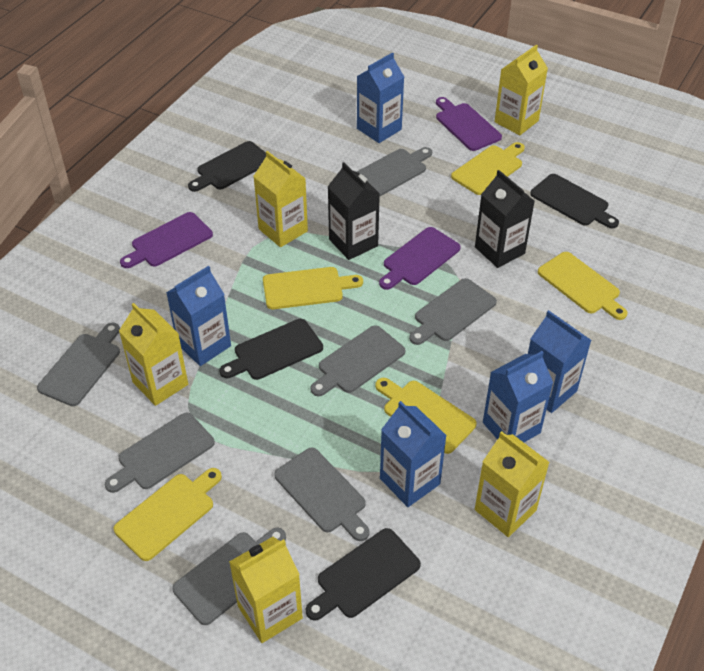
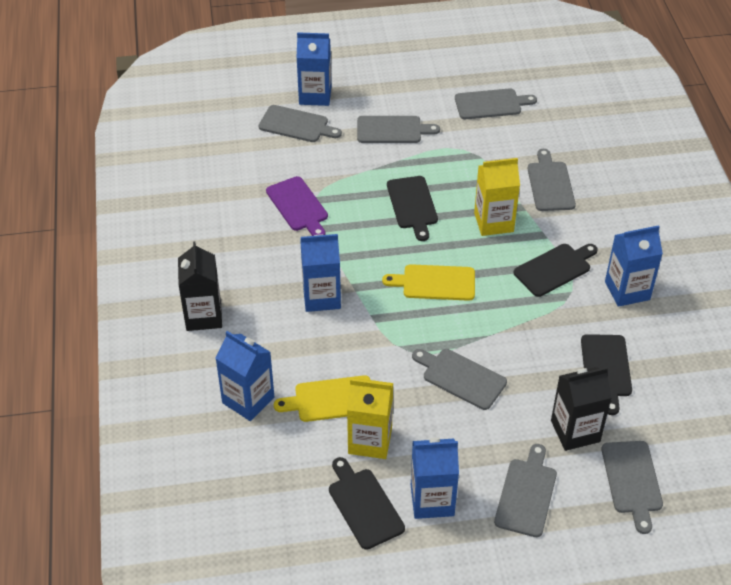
purple cutting board: [120,212,213,268] [379,227,461,290] [436,97,502,151] = 3 -> [266,176,328,236] = 1
yellow carton: [119,303,188,406] [229,537,303,643] [253,151,308,247] [475,431,550,537] [494,45,548,135] = 5 -> [347,378,393,459] [474,158,520,236] = 2
yellow cutting board: [114,468,222,561] [263,267,363,309] [375,378,477,454] [451,142,525,195] [538,252,628,320] = 5 -> [274,375,370,422] [382,264,475,301] = 2

